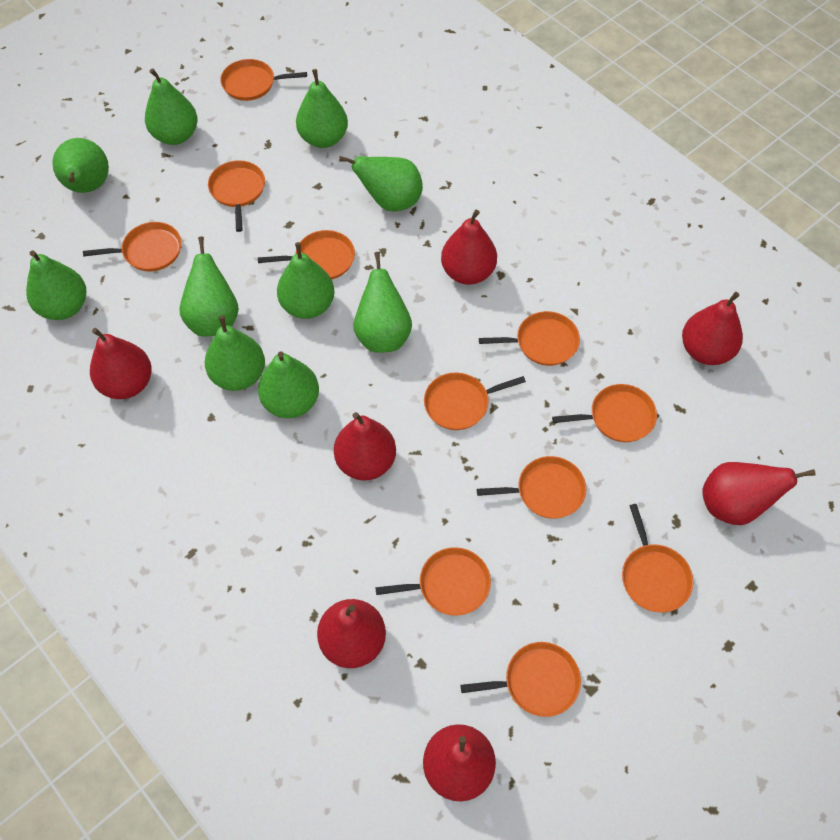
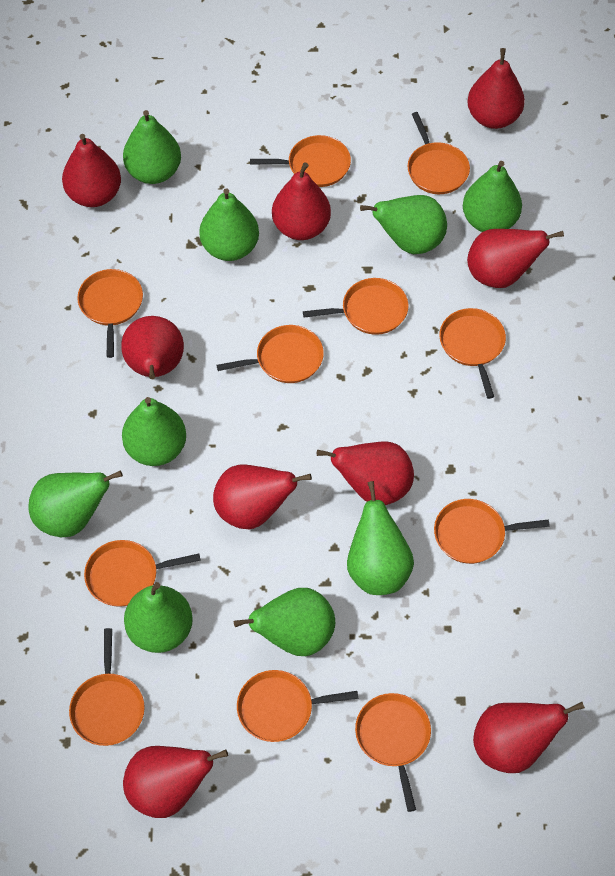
green pear: [26,250,86,320] [52,138,109,193] [145,68,198,145] [179,236,239,336] [205,316,265,391] [258,351,319,418] [277,242,334,319] [296,69,348,148] [339,156,423,212] [354,252,412,353] = 10 -> [28,470,123,537] [122,397,186,466] [123,110,181,184] [124,582,193,653] [199,188,259,261] [234,588,335,656] [347,481,414,595] [360,195,447,254] [463,161,522,232] = 9
red pear: [90,328,152,399] [317,599,386,668] [334,412,396,481] [423,724,496,801] [441,210,497,285] [682,292,743,365] [702,462,816,525] = 7 -> [62,134,121,207] [121,316,184,379] [123,746,228,818] [213,464,312,529] [272,162,331,240] [317,441,414,505] [467,48,525,129] [467,229,564,288] [473,702,585,773] = 9

